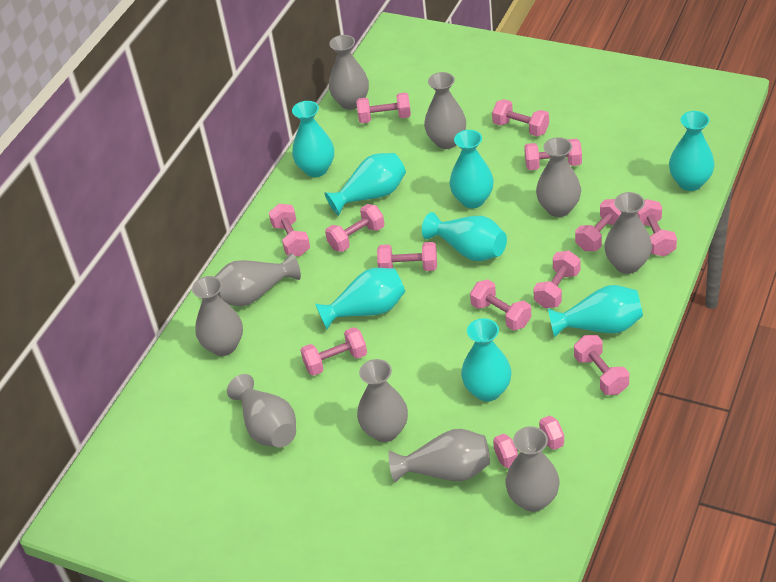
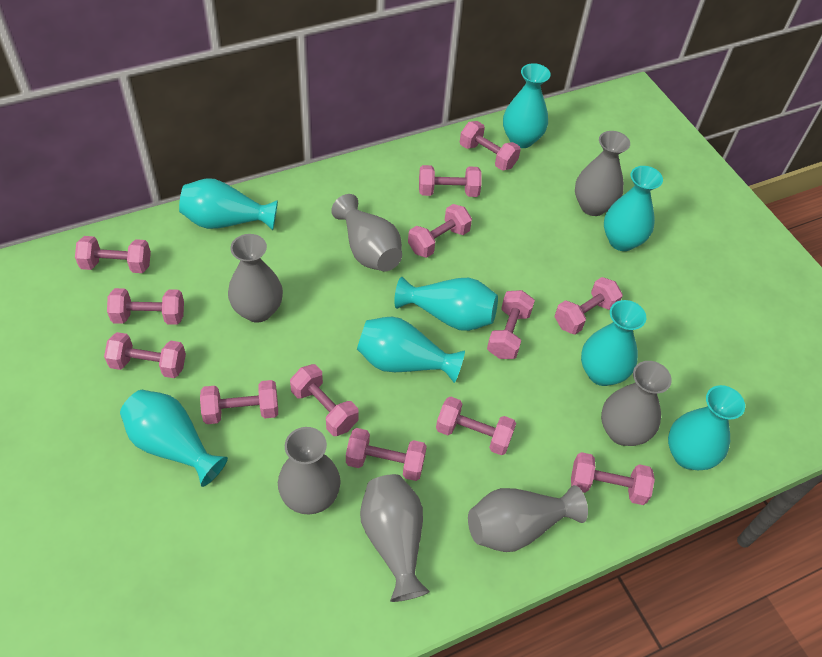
grey vase: [192,276,243,356] [214,253,301,306] [227,374,296,448] [329,35,369,110] [357,359,408,442] [389,429,490,483] [424,72,466,149] [505,427,559,512] [536,137,581,217] [604,192,652,274] = 10 -> [228,234,283,323] [278,427,341,514] [331,194,402,271] [360,474,430,602] [468,485,588,552] [575,131,630,216] [601,361,672,446] = 7

